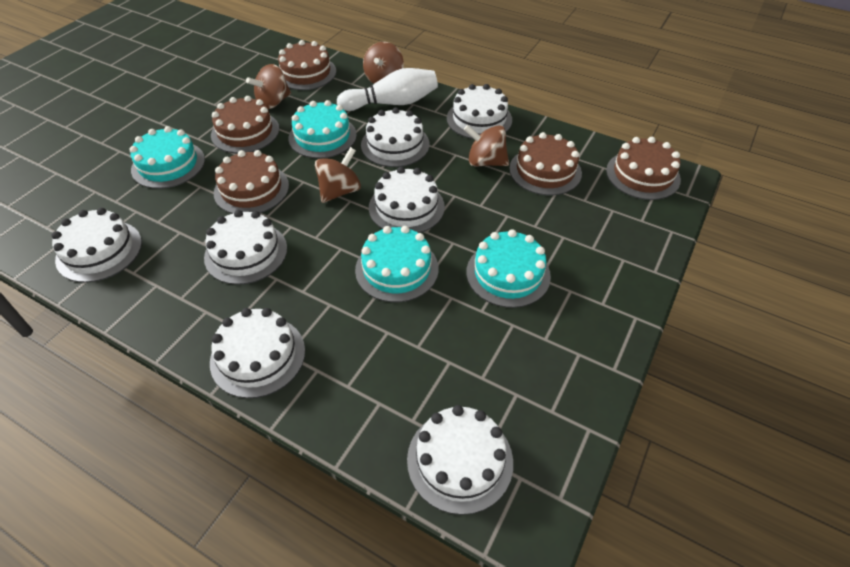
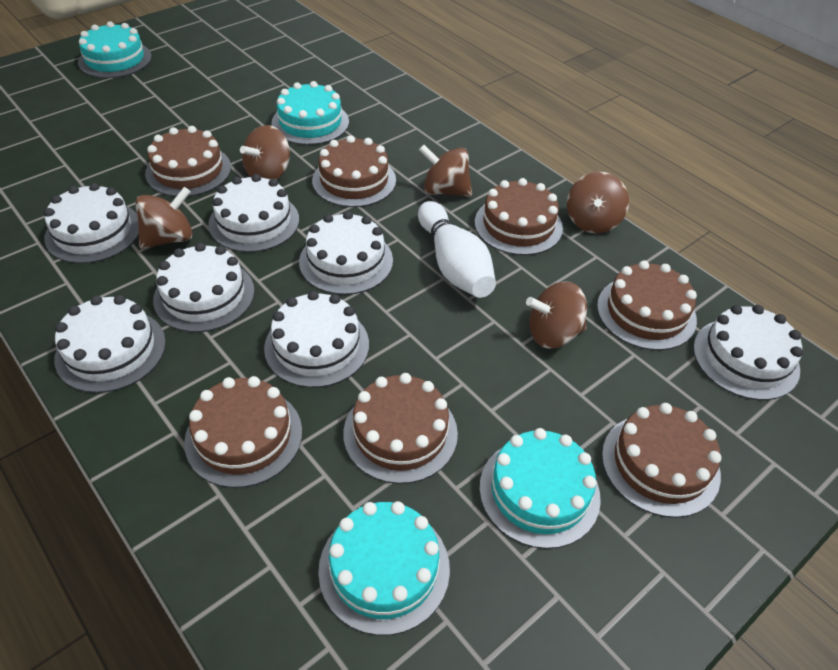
brown cake: [211,96,279,153] [214,150,289,214] [278,40,336,90] [509,132,582,195] [606,137,681,200] = 5 -> [145,126,231,197] [184,376,302,488] [312,135,396,207] [343,373,458,484] [475,178,563,255] [597,261,697,350] [602,403,722,518] = 7
brown spinning top: [246,64,291,109] [315,147,361,203] [363,42,404,84] [464,125,509,167] = 4 -> [135,187,193,249] [240,125,290,180] [419,145,472,197] [526,282,587,348] [567,172,629,233] = 5

